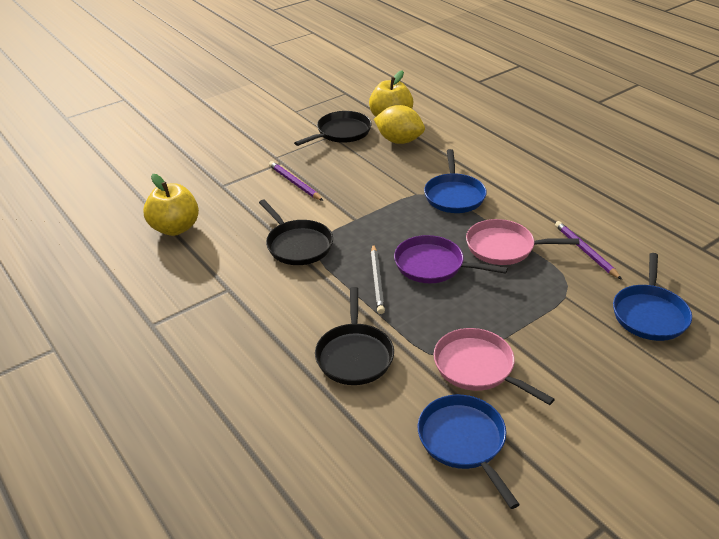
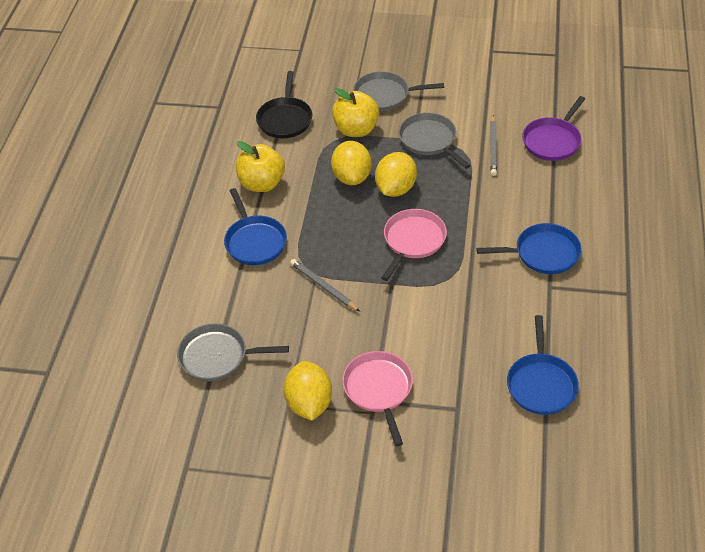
black pan: [259,200,333,265] [294,111,372,146] [315,287,394,385] = 3 -> [256,71,312,138] = 1
grey pan: none = 0 -> [177,323,289,382] [353,71,444,111] [399,113,471,169] = 3
grey pencil: [371,244,385,314] = 1 -> [290,259,360,312] [490,115,497,176] = 2
purple pencil: [269,161,323,201] [555,221,622,280] = 2 -> none = 0
yellow lemon: [374,105,425,144] = 1 -> [283,361,332,421] [331,141,372,185] [375,152,417,197] = 3

